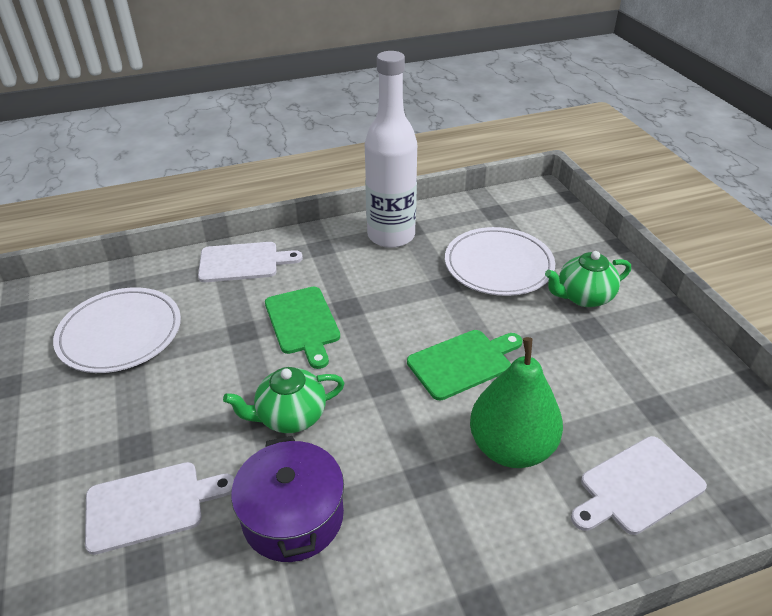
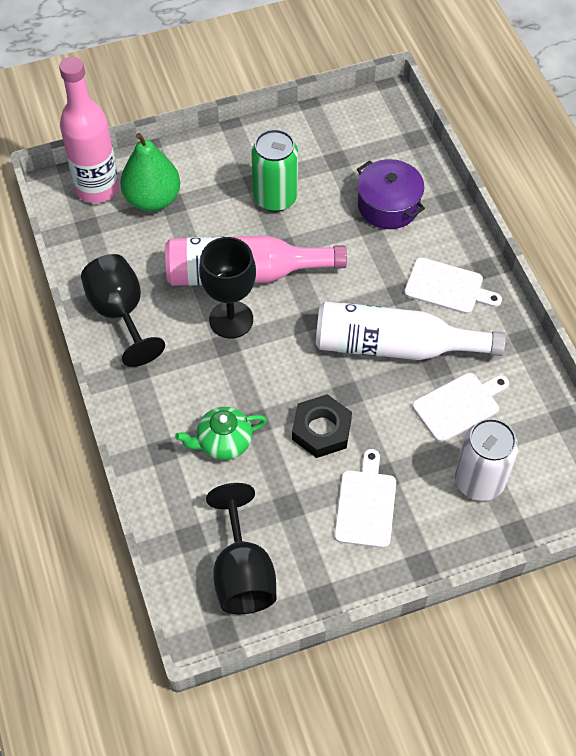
black goblet: none = 0 -> [81,254,165,367] [199,237,256,339] [206,483,277,614] = 3
black nut: none = 0 -> [292,394,352,458] = 1
green can: none = 0 -> [251,129,298,212] = 1
green cutting board: [265,287,340,369] [407,330,522,400] = 2 -> none = 0
green teapot: [223,367,345,433] [545,251,631,307] = 2 -> [175,407,267,460] = 1
pink bottle: none = 0 -> [59,57,119,203] [165,236,347,286] = 2
white can: none = 0 -> [455,418,518,501] = 1
white plate: [53,287,181,373] [445,227,555,296] = 2 -> none = 0

